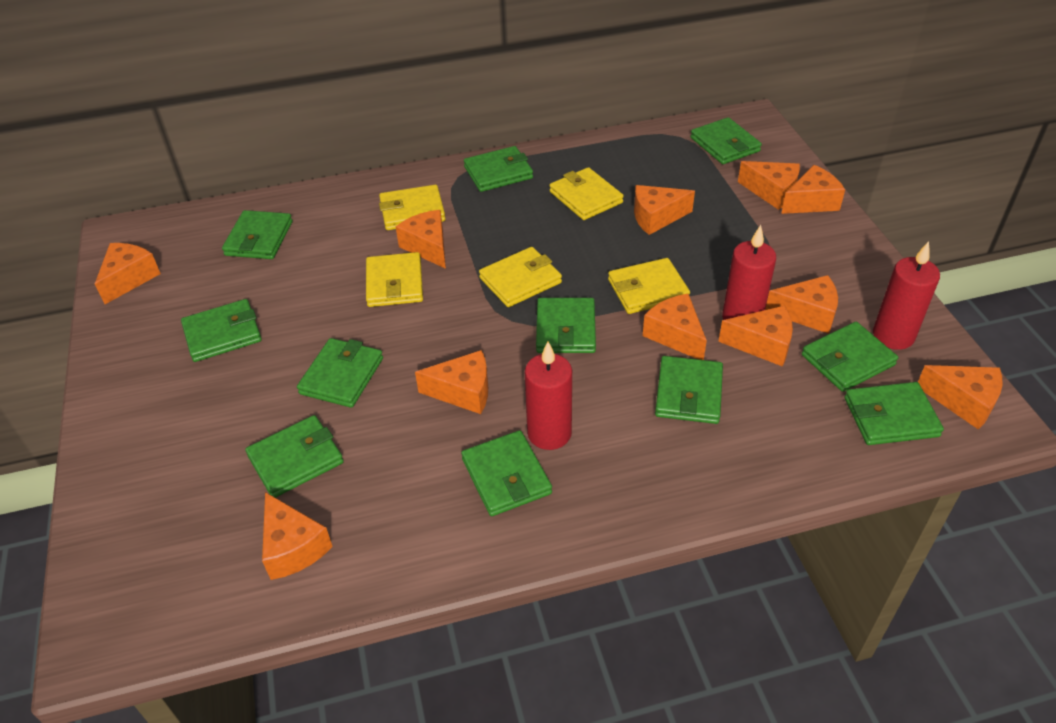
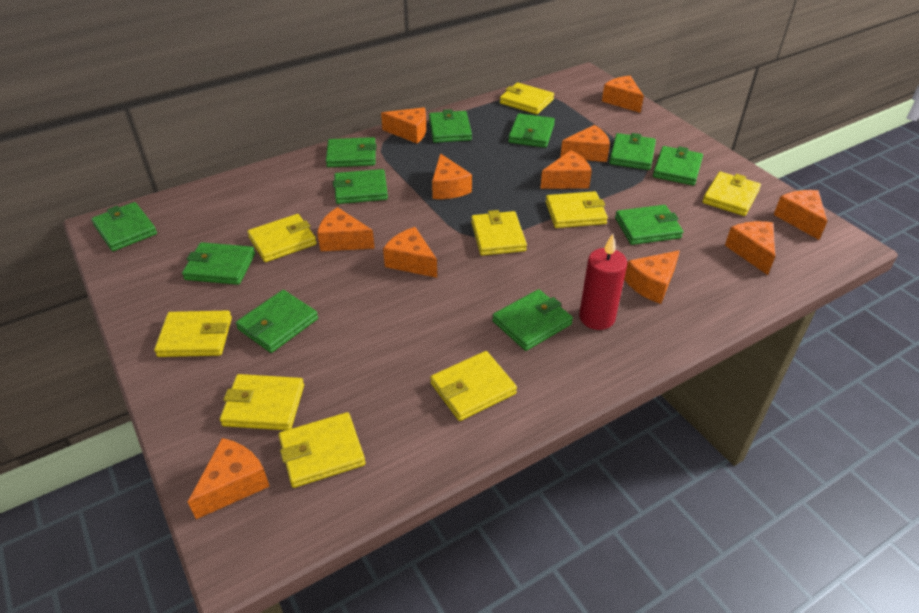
red candle: [525,342,572,450] [722,225,776,320] [873,241,940,350] = 3 -> [579,234,627,330] = 1
yellow wallet: [366,252,423,307] [379,185,446,230] [479,247,562,307] [549,167,624,220] [608,258,690,314] = 5 -> [154,311,232,357] [220,374,304,430] [247,214,317,262] [279,412,365,488] [430,351,517,421] [471,210,527,256] [500,82,554,114] [545,191,608,228] [702,172,761,216] = 9

